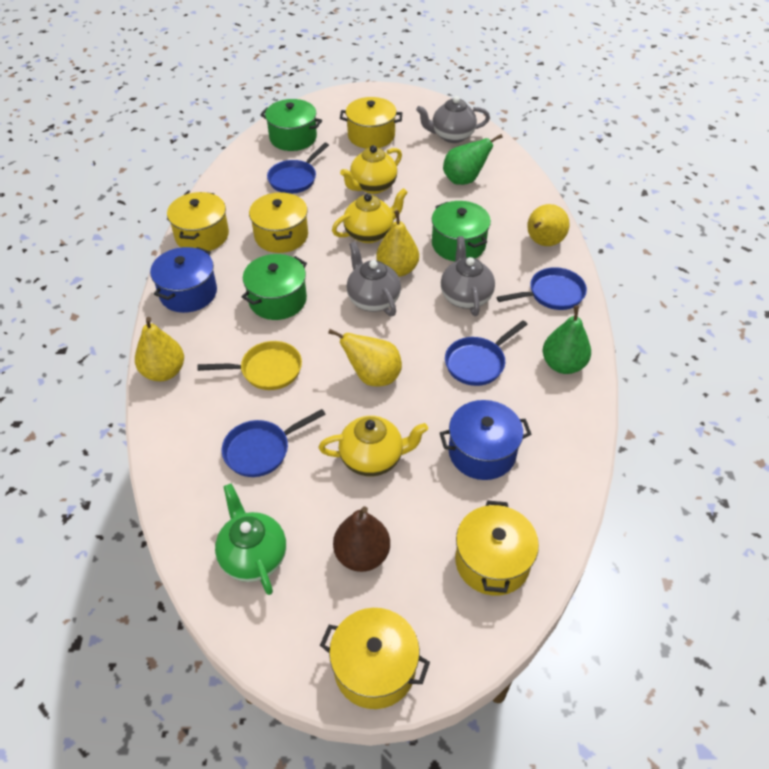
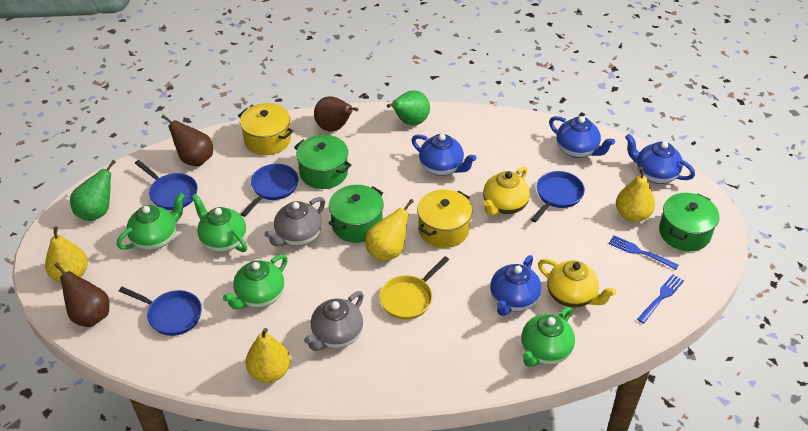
blue fork: none = 0 -> [608,235,679,270] [637,274,684,324] = 2
blue pot: [150,247,217,313] [440,400,531,480] = 2 -> none = 0
blue teapot: none = 0 -> [412,134,477,176] [490,255,541,316] [549,116,615,158] [625,134,695,184] = 4
brown pear: [333,506,390,572] = 1 -> [54,263,110,327] [161,115,213,166] [314,96,358,132] = 3
green teapot: [215,484,286,595] = 1 -> [117,193,185,250] [192,194,247,252] [223,254,288,309] [521,307,575,367] = 4
grey teapot: [346,242,401,316] [416,96,490,143] [441,236,495,316] = 3 -> [264,197,325,246] [304,291,364,351] = 2
yellow pot: [167,192,229,251] [249,192,308,253] [320,608,430,709] [340,97,402,149] [455,500,539,596] = 5 -> [238,103,293,155] [417,189,472,248] = 2
yellow teapot: [319,416,428,477] [332,188,408,243] [340,145,402,194] = 3 -> [483,166,530,216] [538,259,616,308] = 2

